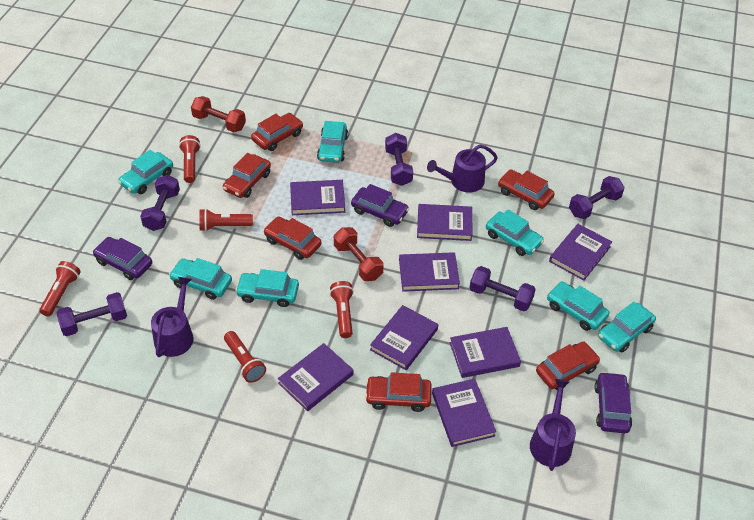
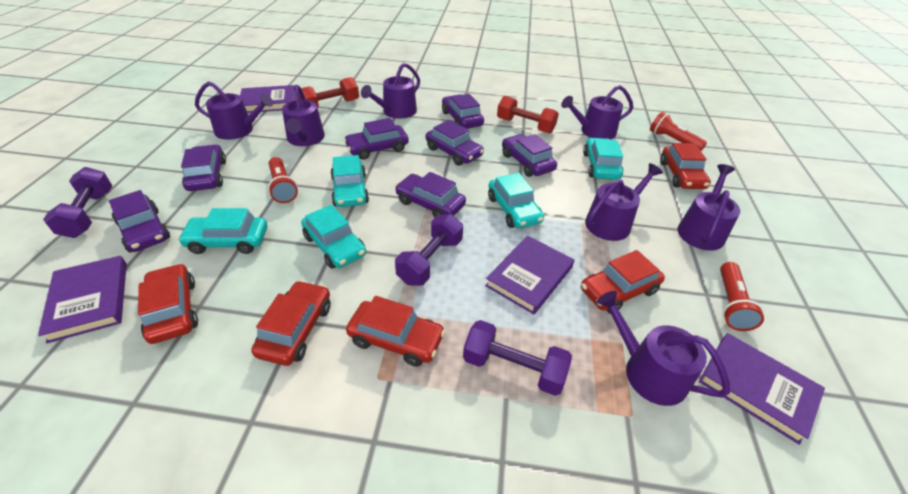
purple book: [278,343,354,411] [290,180,345,215] [370,305,438,370] [399,252,460,292] [417,204,473,241] [432,379,496,447] [450,327,521,378] [549,224,612,281] = 8 -> [38,256,127,343] [240,85,296,113] [485,236,574,314] [699,333,825,445] = 4
purple car: [93,237,152,280] [351,184,409,227] [595,372,632,433] = 3 -> [109,190,170,252] [181,144,226,191] [344,118,409,160] [395,172,466,218] [426,120,484,166] [442,94,484,129] [502,134,557,177] = 7
purple dumbbell: [57,292,127,336] [140,175,180,231] [385,133,413,186] [469,266,536,311] [569,176,625,219] = 5 -> [43,167,112,238] [395,214,463,286] [463,320,572,396] = 3
purple watering can: [151,277,193,357] [427,145,498,192] [530,379,576,471] = 3 -> [195,81,273,140] [282,85,325,146] [361,63,420,119] [561,85,633,139] [585,163,663,241] [597,291,730,406] [678,164,740,251] = 7
red car: [223,153,271,198] [251,113,303,151] [263,217,321,260] [365,372,432,412] [498,169,555,210] [536,341,600,390] = 6 -> [138,263,198,344] [251,280,331,366] [346,296,445,367] [581,250,665,314] [660,143,711,189] = 5
red flashlight: [39,261,80,316] [179,135,201,183] [199,209,253,231] [224,331,266,383] [330,281,354,338] = 5 -> [268,157,298,203] [650,112,707,151] [720,262,764,331] = 3
turquoise car: [118,150,173,194] [169,258,232,300] [235,269,299,307] [317,121,348,163] [486,210,544,256] [547,281,609,331] [598,301,656,353] = 7 -> [178,208,267,254] [301,205,366,269] [330,155,369,207] [488,173,544,229] [583,138,623,180] = 5

